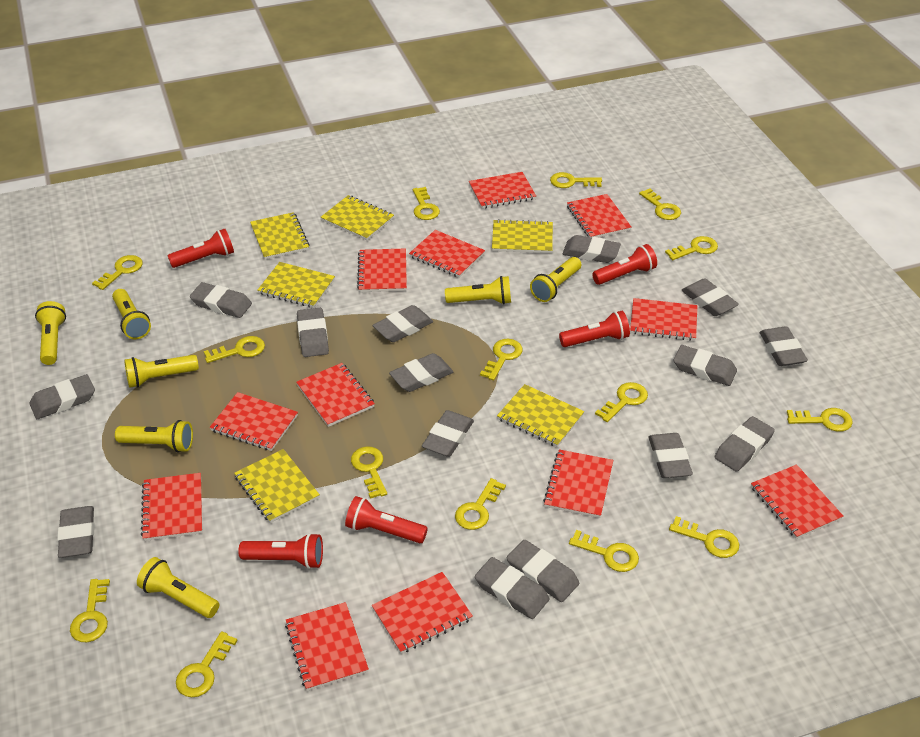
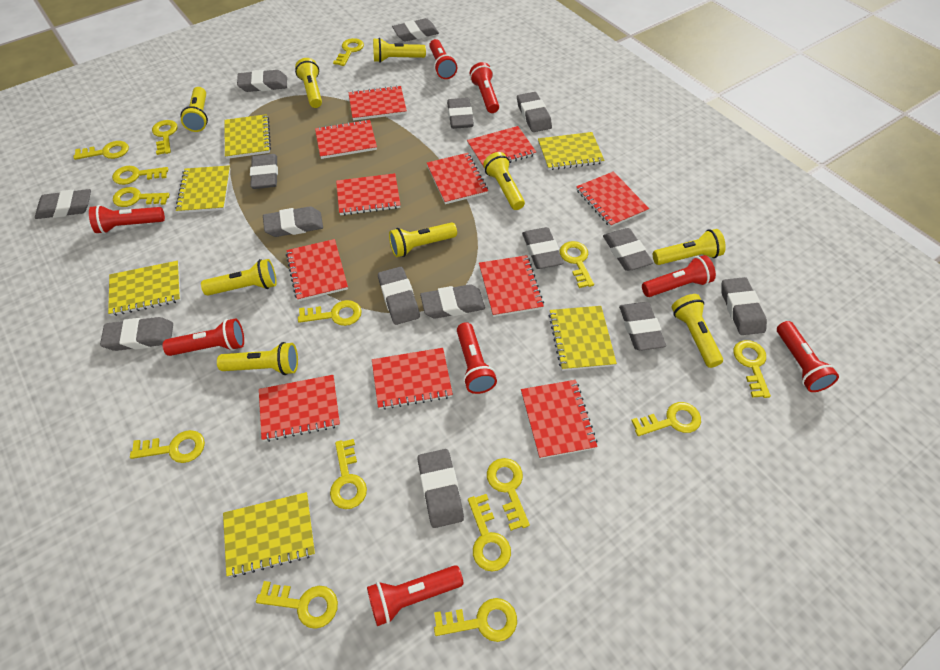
red flashlight: [168,229,234,268] [238,533,323,569] [345,496,428,543] [559,311,630,347] [592,244,657,285] = 5 -> [89,205,165,234] [162,318,244,356] [367,565,463,626] [429,39,457,79] [457,322,497,394] [470,62,499,113] [642,255,716,297] [777,321,839,392] = 8
red notebook: [141,473,202,541] [210,392,298,451] [285,602,369,691] [296,363,375,427] [357,248,407,292] [372,572,473,654] [409,230,485,278] [469,172,536,209] [543,449,613,518] [567,194,632,238] [630,298,698,341] [751,464,844,539] = 12 -> [259,375,340,442] [286,239,348,301] [315,119,377,159] [336,173,401,215] [348,85,407,121] [372,348,453,410] [427,153,488,204] [467,126,536,170] [479,255,544,317] [521,380,598,459] [576,171,649,227] = 11
yellow flashlight: [35,301,66,365] [112,289,151,339] [115,420,193,452] [124,355,199,388] [137,557,219,618] [445,276,511,305] [530,257,581,302] = 7 -> [181,87,208,132] [201,259,277,295] [217,342,298,375] [295,58,322,108] [373,38,426,63] [389,222,457,257] [483,152,525,210] [653,229,726,265] [672,294,723,368] = 9

